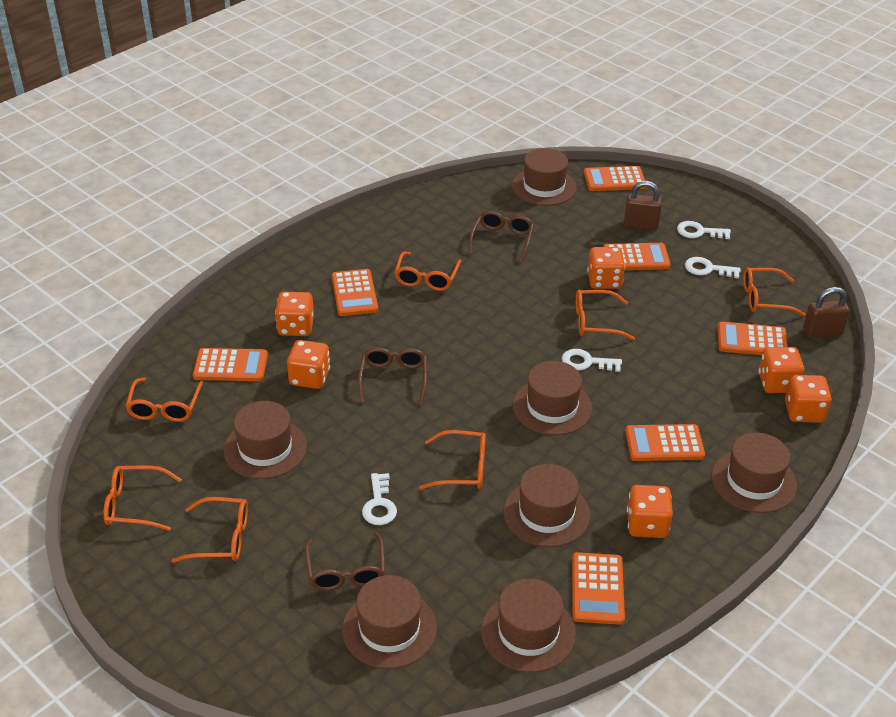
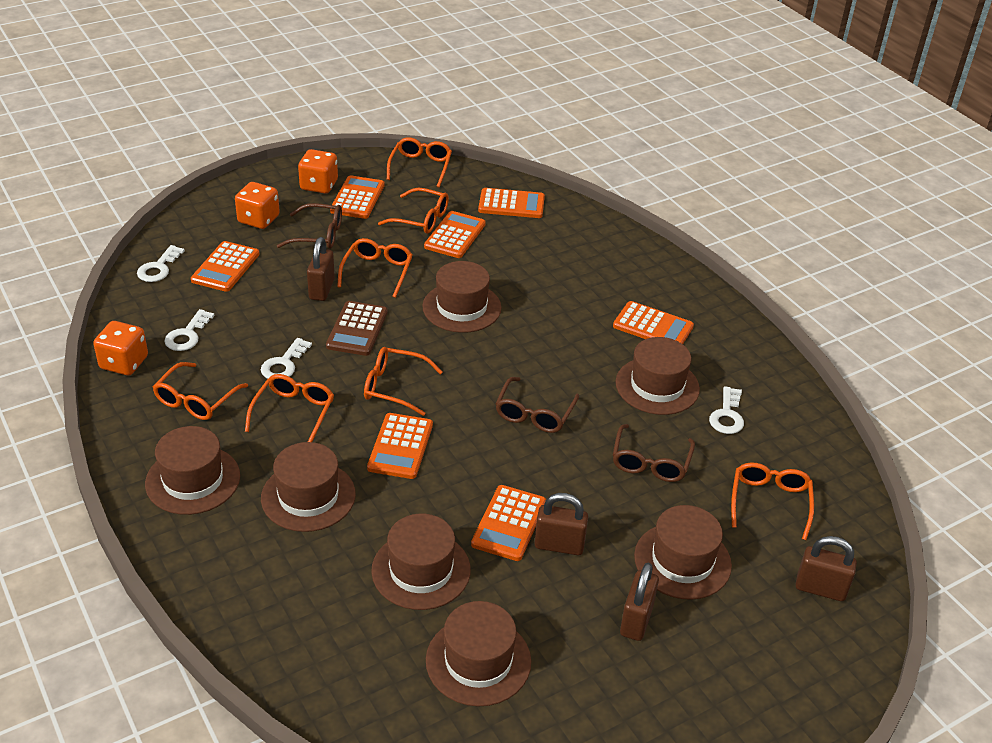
brown calculator: none = 0 -> [326,301,388,356] = 1
brown padlock: [624,181,662,230] [803,287,850,338] = 2 -> [307,237,335,301] [535,493,588,555] [620,563,659,641] [796,536,857,601] = 4
orange dice: [275,292,314,336] [287,340,330,389] [587,247,625,289] [627,485,673,538] [759,347,804,393] [785,375,831,423] = 6 -> [93,321,148,375] [235,182,280,229] [298,149,338,194] = 3

